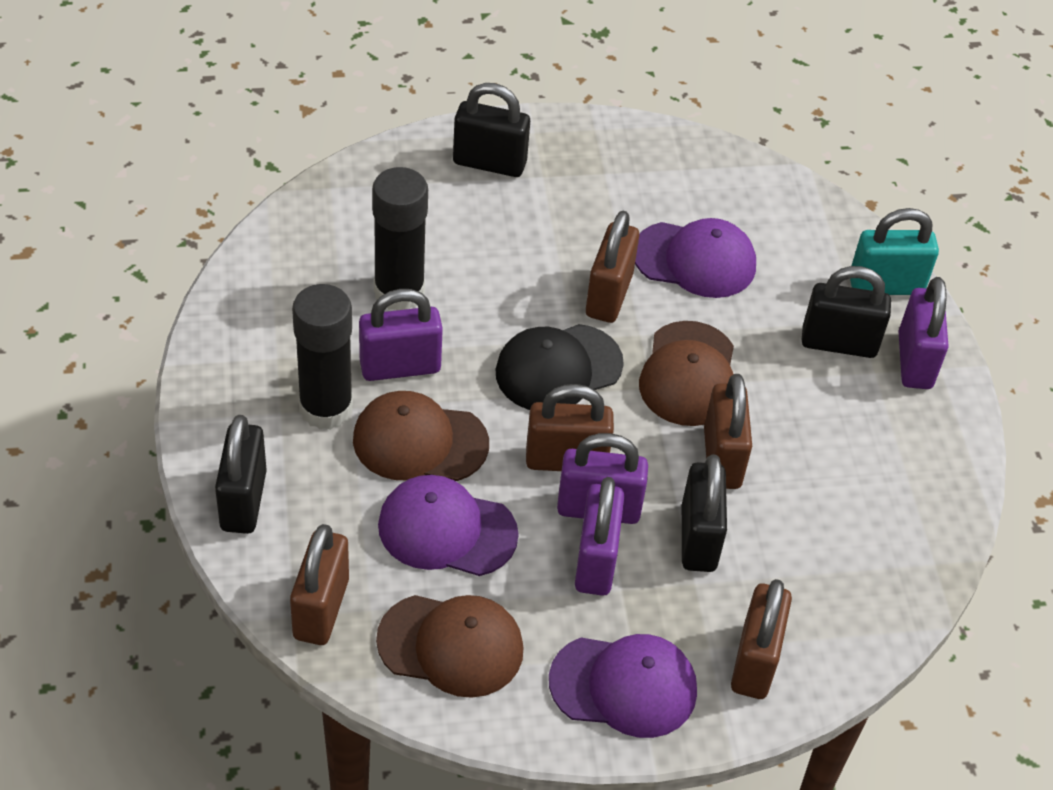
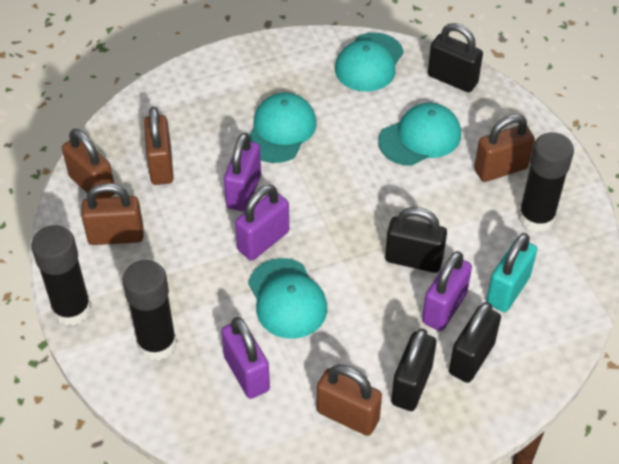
black cap: [496,324,624,410] = 1 -> none = 0
black glue stick: [292,284,353,430] [372,167,428,310] = 2 -> [31,225,91,326] [122,260,177,360] [518,132,574,232] = 3
brown cap: [353,391,489,481] [376,595,524,698] [639,321,734,426] = 3 -> none = 0
purple cap: [378,475,519,576] [549,634,697,738] [635,218,756,298] = 3 -> none = 0
turquoise cap: none = 0 -> [248,258,327,339] [249,93,317,163] [335,33,404,92] [378,103,461,166] = 4

